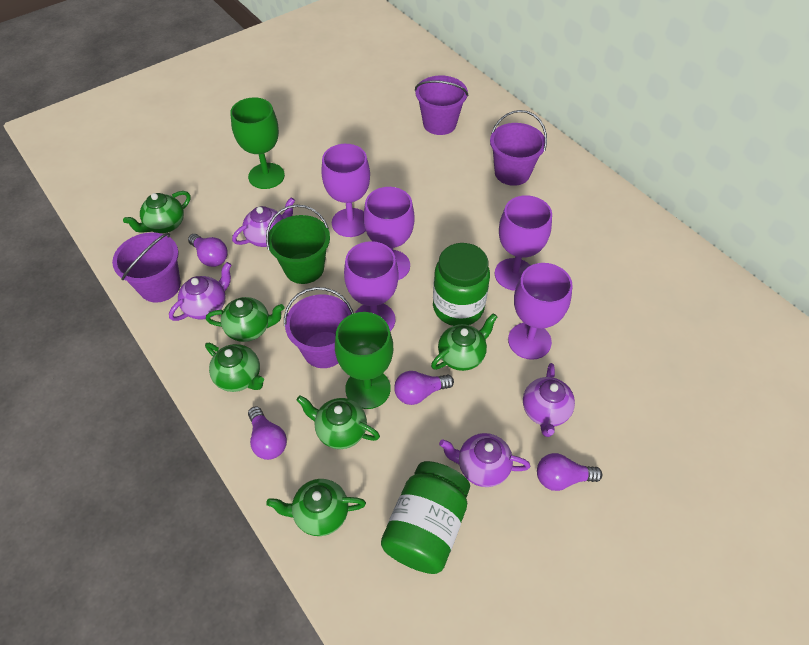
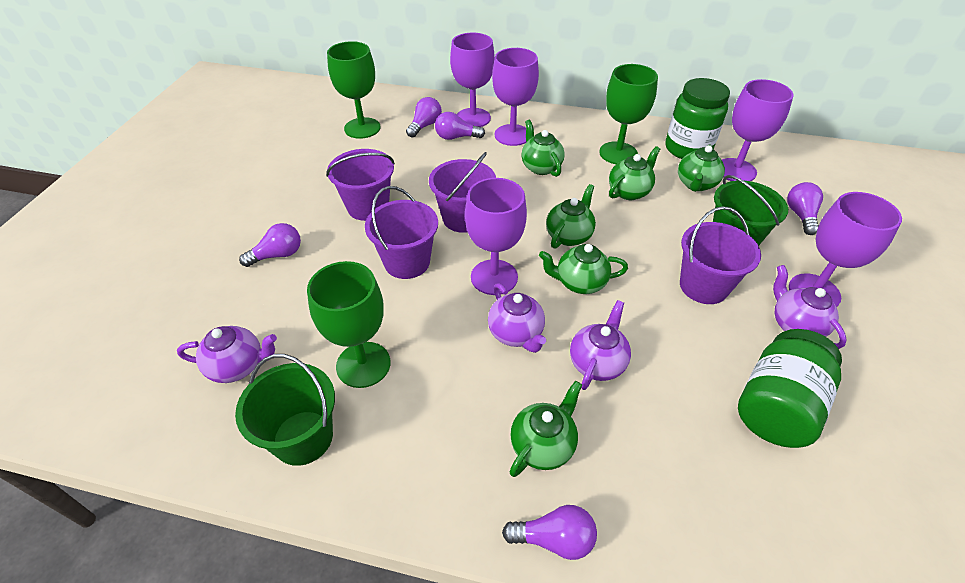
green bucket: [266,204,330,284] = 1 -> [235,354,335,466] [713,175,788,246] = 2
green goblet: [230,97,285,189] [335,312,393,409] = 2 -> [307,261,391,388] [327,41,380,139] [599,64,658,164] = 3
purple light bulb: [188,234,228,267] [248,406,287,460] [394,371,454,405] [537,453,602,491] = 4 -> [239,223,301,267] [406,97,442,137] [435,112,485,140] [502,505,597,560] [787,182,823,235] = 5

